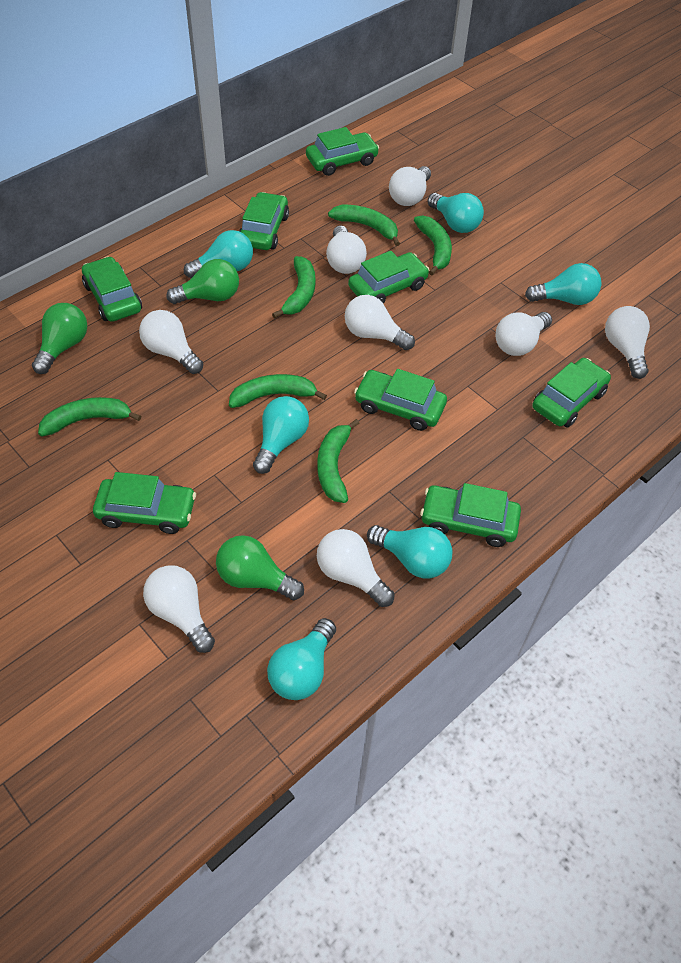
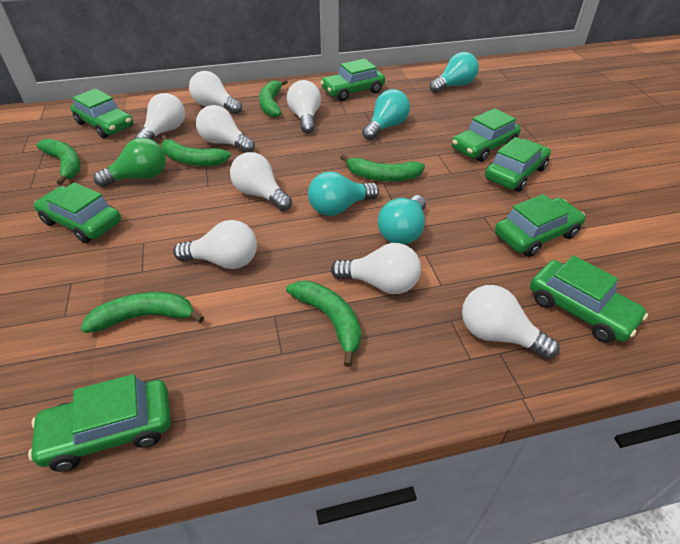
green light bulb: [32,303,87,374] [166,259,239,304] [216,535,304,600] = 3 -> [94,138,166,187] = 1
turquoise light bulb: [184,230,253,278] [253,396,309,474] [267,618,336,700] [367,525,453,579] [428,193,484,233] [525,263,601,305] = 6 -> [308,171,379,216] [362,89,410,140] [378,195,426,244] [430,52,479,93] = 4

